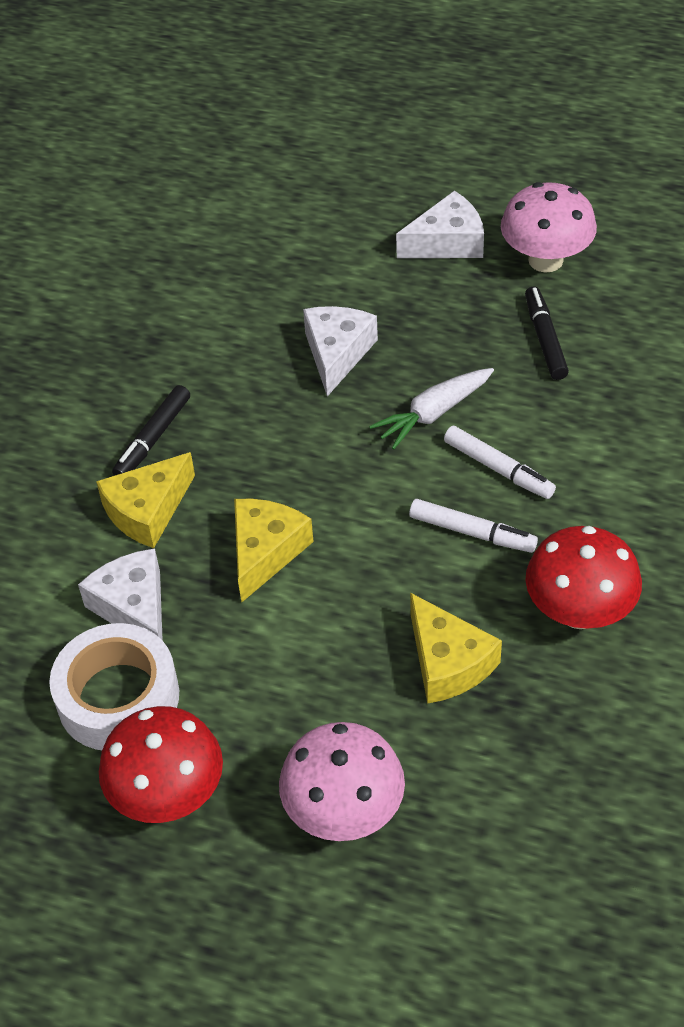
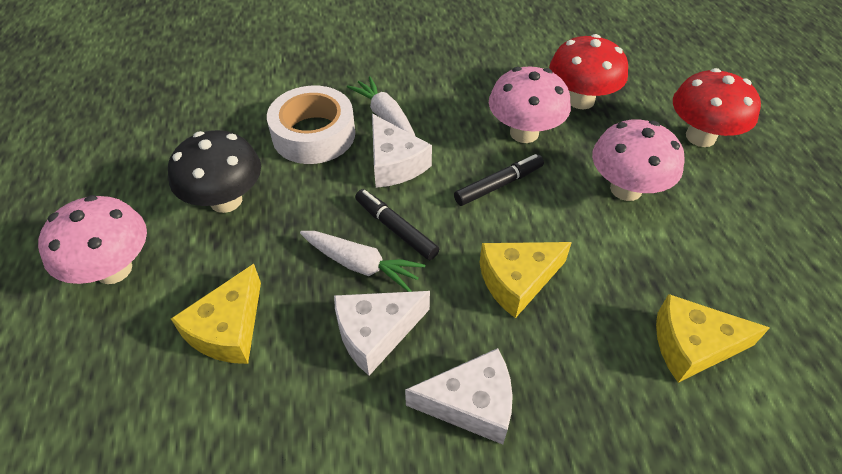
black mushroom: none = 0 -> [168,130,261,213] = 1
pink mushroom: [279,722,405,841] [501,182,597,272] = 2 -> [38,195,147,284] [489,67,571,143] [592,119,685,201] = 3
white carrot: [369,368,494,450] = 1 -> [300,231,425,292] [347,76,415,136] = 2
white marker: [409,499,538,553] [444,426,556,499] = 2 -> none = 0

